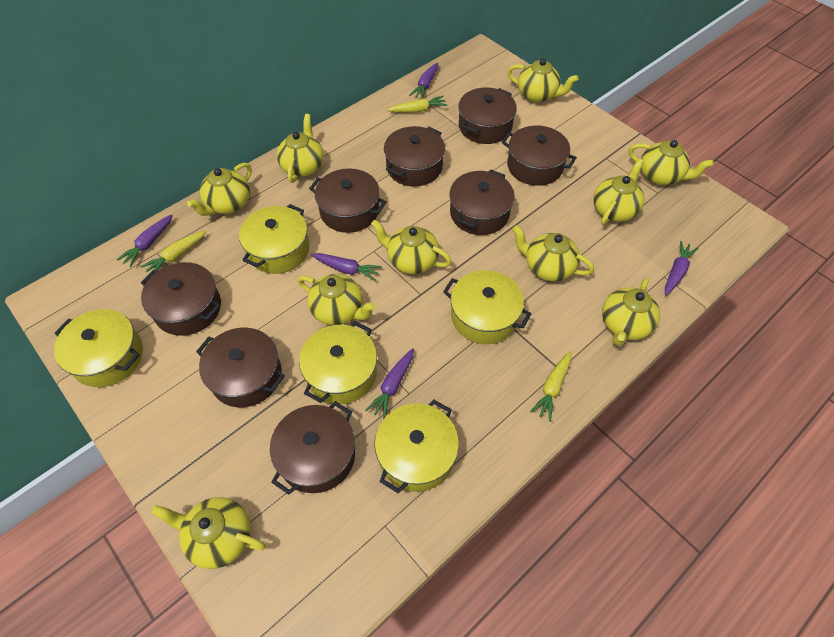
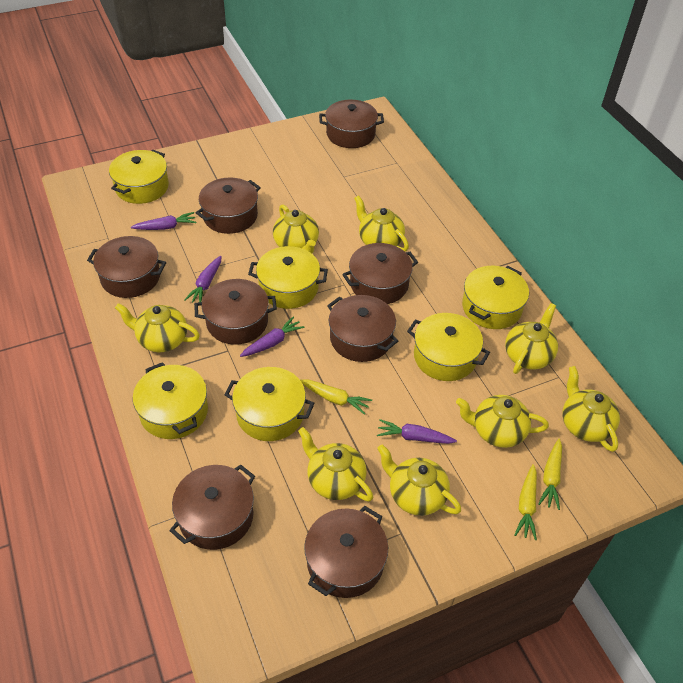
purple carrot: [117,215,173,267] [311,253,382,281] [365,348,414,419] [409,62,438,99] [665,241,699,295] = 5 -> [131,212,196,230] [184,256,222,303] [240,316,305,357] [377,419,457,444] = 4
yellow pot: [54,309,143,387] [239,204,310,274] [299,321,377,404] [375,400,459,493] [443,270,531,344] = 5 -> [109,150,169,204] [133,362,208,439] [224,367,314,441] [248,246,328,309] [407,313,490,381] [462,266,529,329] = 6
yellow teapot: [151,497,266,569] [187,163,252,216] [277,114,324,183] [298,274,376,325] [371,220,452,274] [507,59,579,103] [512,225,594,281] [593,159,644,225] [602,278,660,346] [629,140,714,185] = 10 -> [115,303,200,353] [273,205,319,254] [298,427,373,502] [354,195,409,251] [377,444,461,516] [456,395,549,448] [505,303,558,374] [562,366,620,452] = 8

